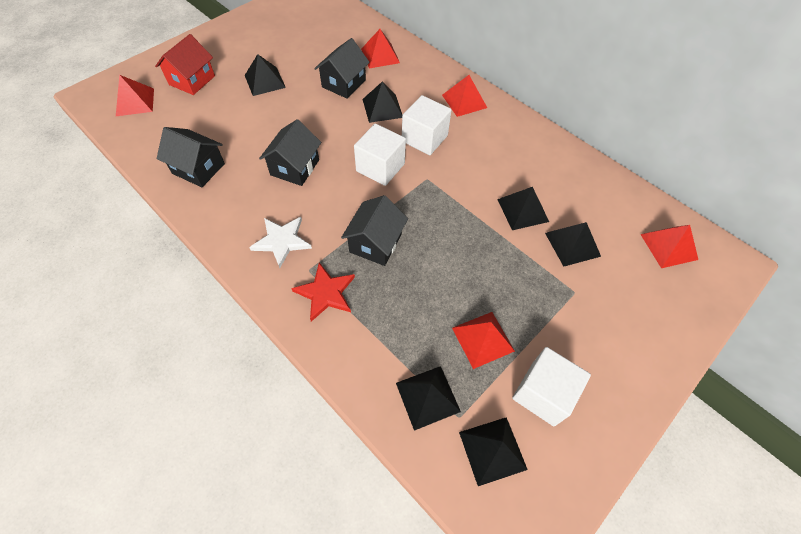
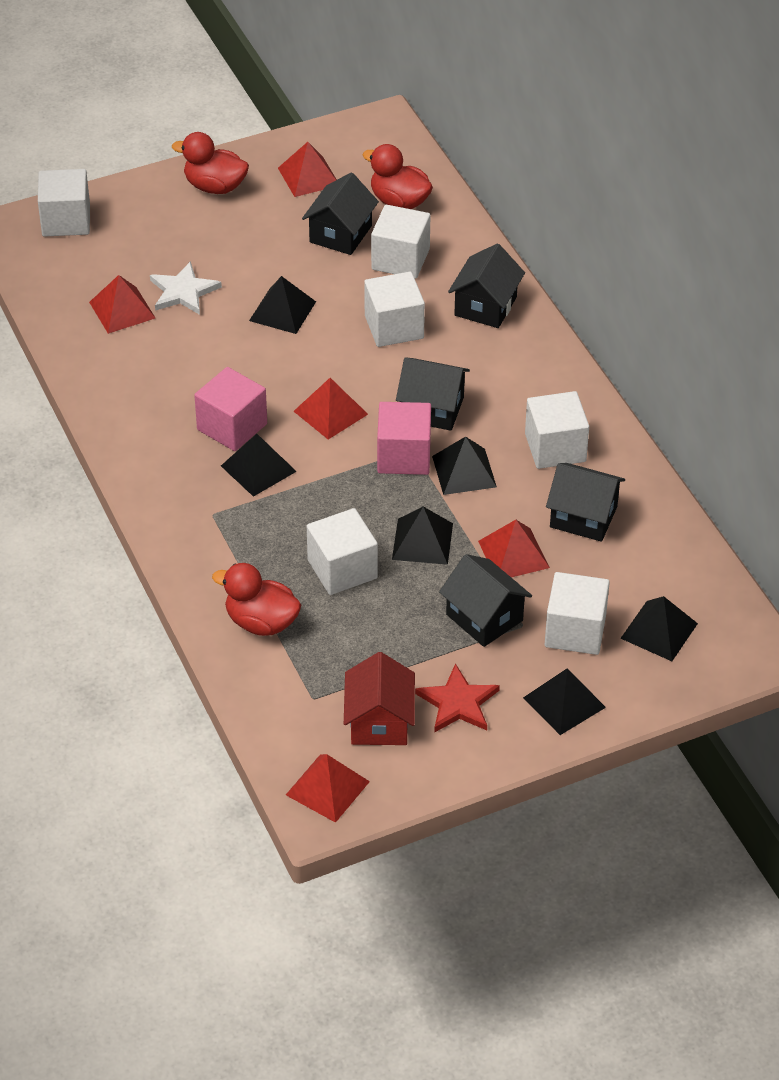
black house: [157,127,225,187] [259,120,322,186] [314,38,370,98] [341,195,408,266] = 4 -> [302,173,379,255] [396,357,470,431] [439,554,532,647] [448,243,525,328] [546,463,625,542] = 5
pink cube: none = 0 -> [194,367,267,451] [377,402,431,475] = 2
red duck: none = 0 -> [172,132,249,194] [212,563,301,636] [363,144,433,209] = 3
white cube: [354,124,406,186] [402,95,452,155] [512,347,591,426] = 3 -> [38,169,90,237] [307,508,378,595] [364,272,425,347] [371,205,430,278] [525,391,589,469] [545,572,610,655] = 6

